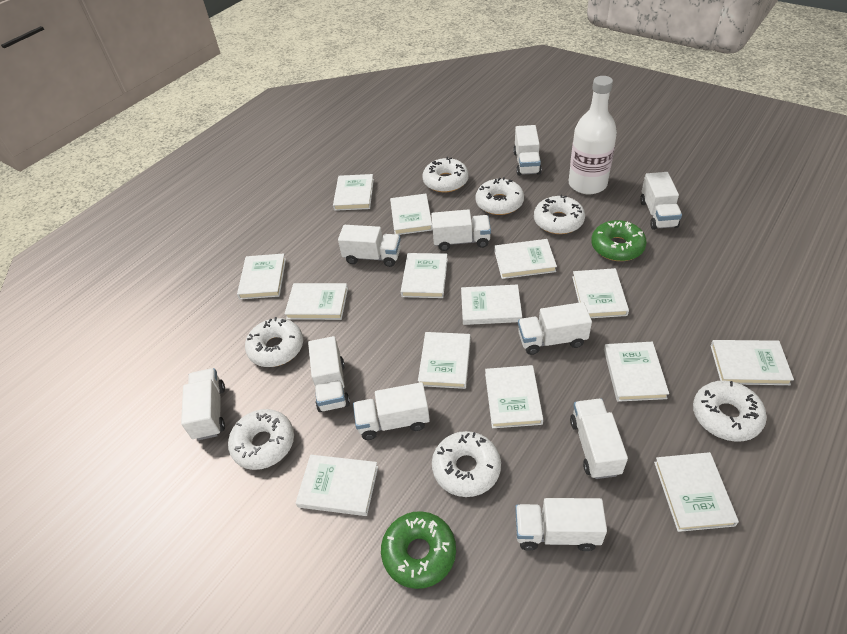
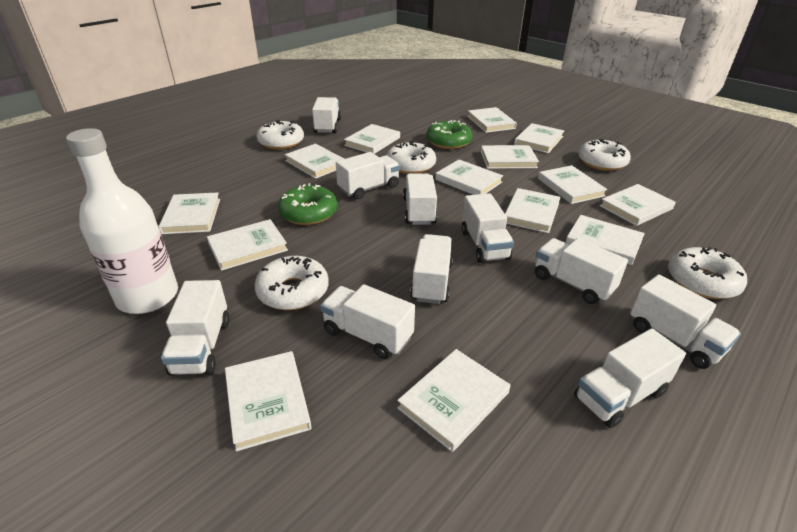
white donut: [228,409,294,470] [245,317,303,367] [422,157,469,192] [432,431,501,497] [475,177,524,215] [534,195,585,234] [693,381,767,442] = 7 -> [254,256,329,310] [256,120,304,150] [386,142,436,174] [578,139,631,171] [668,247,747,299] = 5

